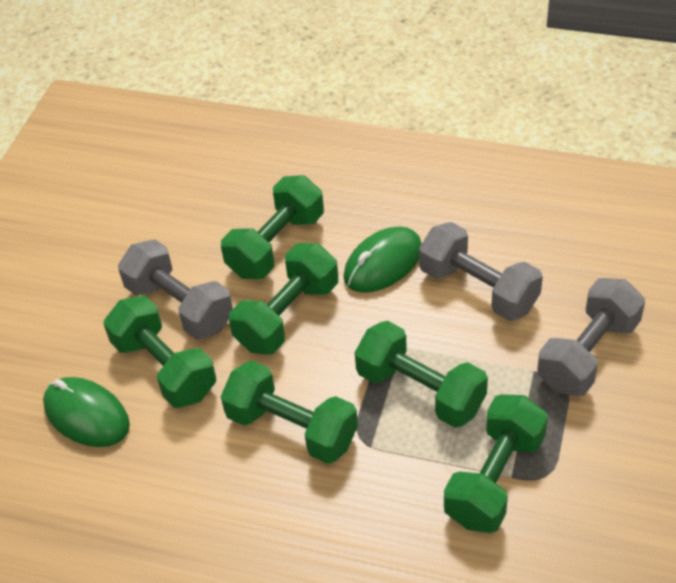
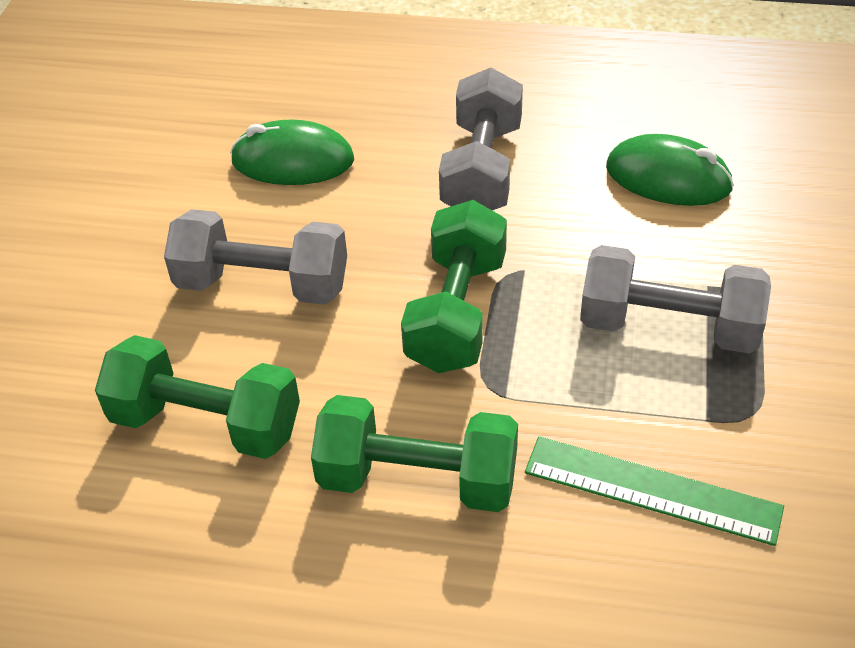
green dumbbell: [104,296,216,408] [221,175,324,279] [221,361,358,464] [229,243,338,355] [355,321,488,428] [444,394,548,533] = 6 -> [95,335,300,459] [311,395,518,512] [401,200,507,373] = 3
green ruler: none = 0 -> [525,436,784,546] = 1

